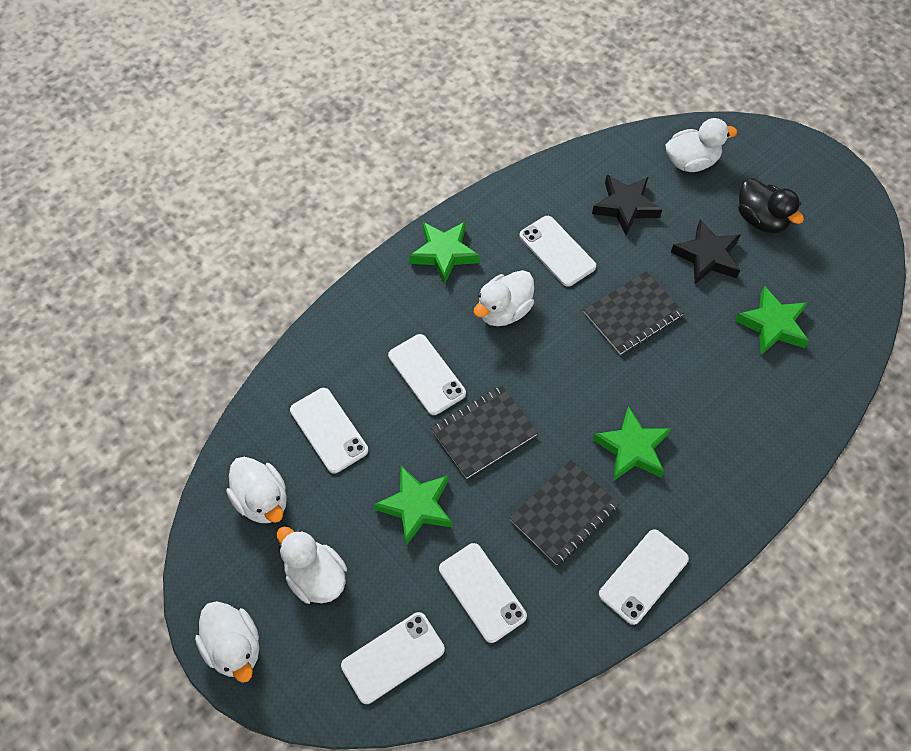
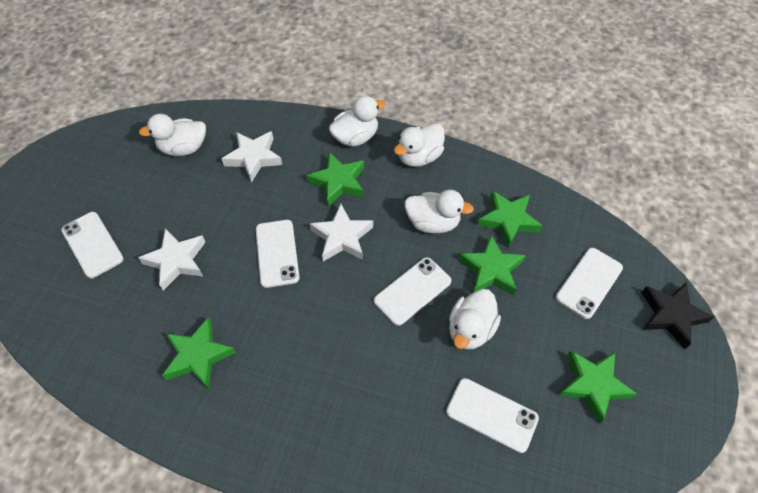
black duck: [738,178,804,233] = 1 -> none = 0
black notebook: [431,386,538,479] [509,460,619,565] [584,271,684,355] = 3 -> none = 0
black star: [592,175,662,235] [671,219,740,284] = 2 -> [641,282,715,349] = 1
green star: [374,466,452,546] [409,221,480,285] [593,406,671,481] [735,286,809,355] = 4 -> [162,317,236,389] [306,152,364,206] [459,235,526,295] [477,191,542,248] [558,350,637,424] = 5
white phone: [290,388,368,473] [341,612,445,704] [388,334,466,415] [439,543,527,643] [519,216,596,287] [599,529,689,625] = 6 -> [61,212,124,278] [256,220,300,288] [374,257,451,326] [446,378,539,453] [556,248,623,319] = 5
white star: none = 0 -> [138,228,206,291] [222,131,282,183] [310,204,373,262] = 3

